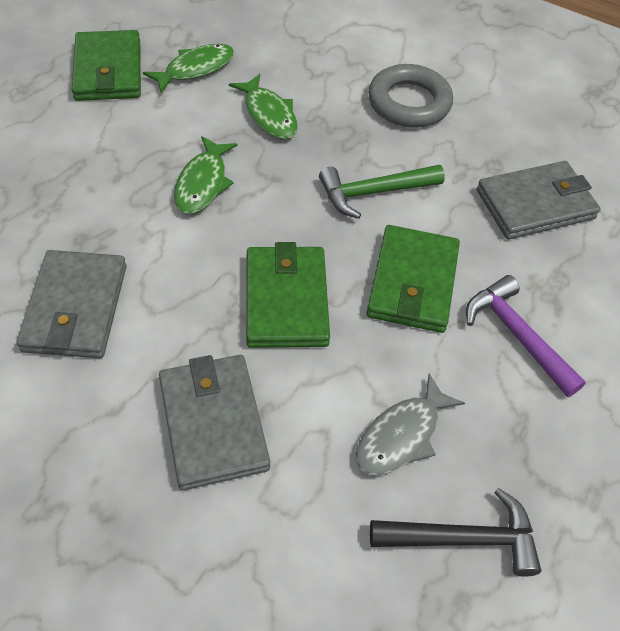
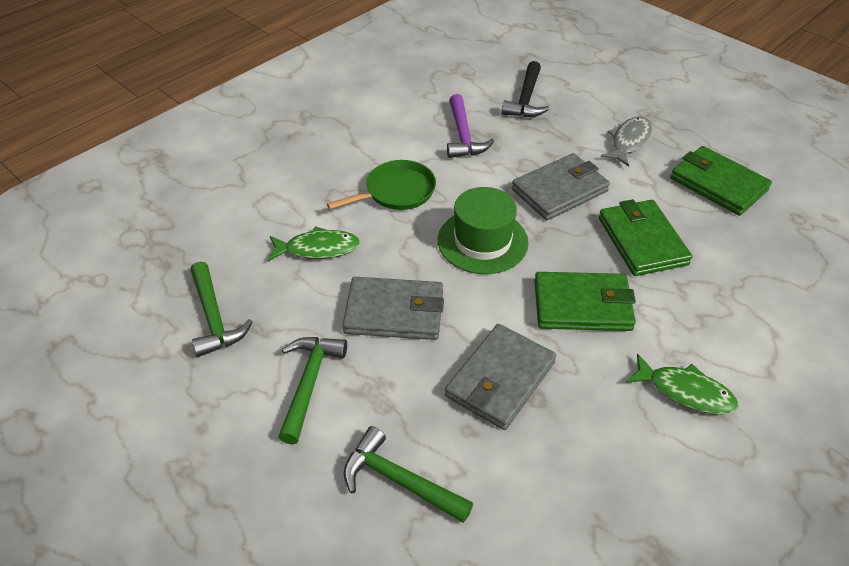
green fish: [143,44,234,93] [174,136,237,214] [229,74,298,139] = 3 -> [268,226,360,261] [626,353,738,414] = 2
green hammer: [319,165,445,219] = 1 -> [191,261,253,357] [278,337,347,445] [344,426,473,523] = 3
green hat: none = 0 -> [438,187,529,274] = 1
green pan: none = 0 -> [327,160,436,210] = 1
grey ring: [368,64,453,127] = 1 -> none = 0

